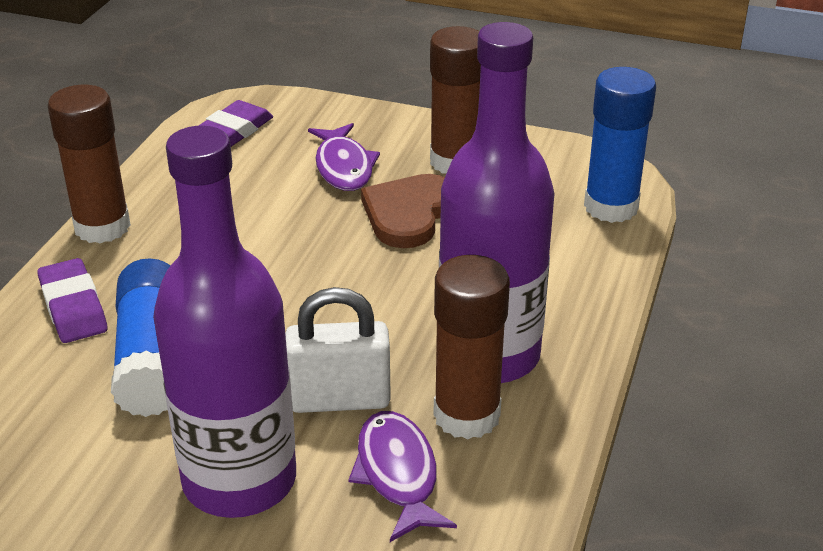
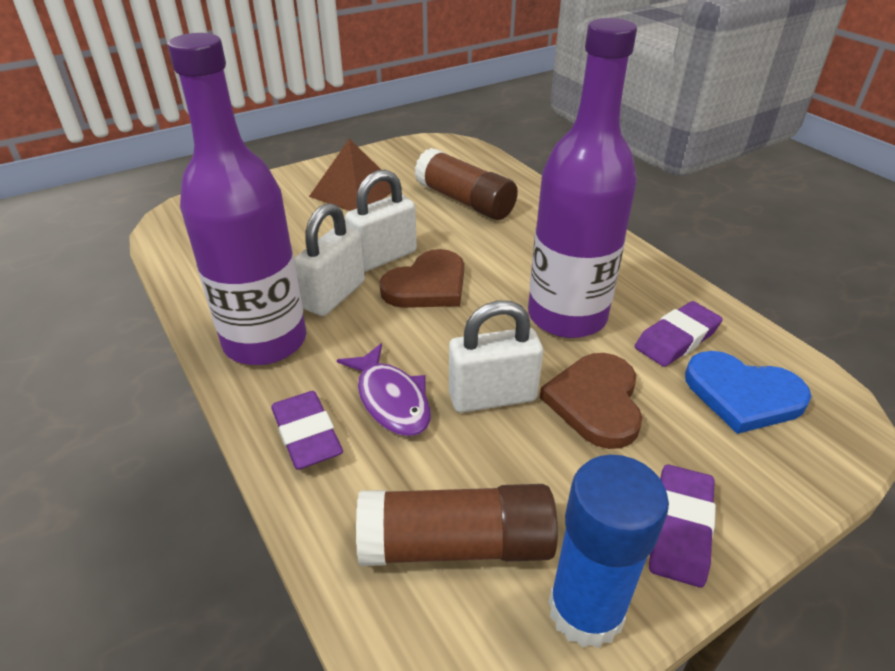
blue glue stick: [111,258,171,417] [584,67,656,223] = 2 -> [548,455,669,648] = 1
blue heart: none = 0 -> [685,351,811,434] = 1
brown glue stick: [48,85,131,243] [430,26,481,174] [434,255,510,439] = 3 -> [356,484,558,566] [415,148,518,220] = 2
brown heart: [361,174,445,248] = 1 -> [380,249,464,308] [540,353,642,449] = 2
brown pyramid: none = 0 -> [309,139,392,211] = 1
purple eraser: [37,258,107,343] [199,100,273,147] = 2 -> [271,391,343,470] [635,301,723,367] [649,464,716,588] = 3
purple fish: [308,123,380,191] [348,411,457,542] = 2 -> [337,343,431,436] = 1
white padlock: [285,287,391,413] = 1 -> [294,203,365,316] [345,170,417,272] [449,301,543,413] = 3

